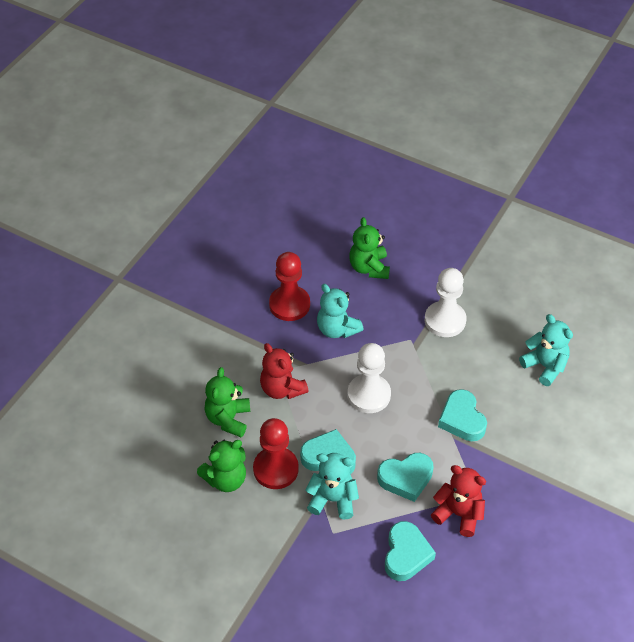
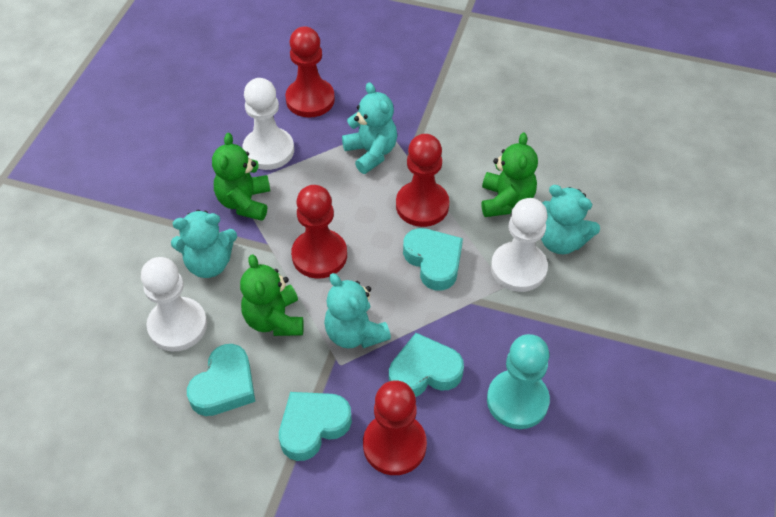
red pawn: [253,418,299,489] [269,252,310,321] = 2 -> [285,27,335,117] [291,185,347,278] [363,380,427,475] [396,134,449,227] = 4
red teddy bear: [260,343,309,399] [431,465,486,537] = 2 -> none = 0
turquoise pawn: none = 0 -> [487,334,550,429] = 1
turquoise teddy bear: [305,453,359,519] [317,284,364,338] [519,314,573,386] = 3 -> [171,210,237,278] [324,273,391,348] [342,82,397,174] [541,185,600,254] = 4
white pawn: [348,343,391,413] [425,268,466,337] = 2 -> [141,257,207,351] [242,78,294,170] [491,198,548,292] = 3

